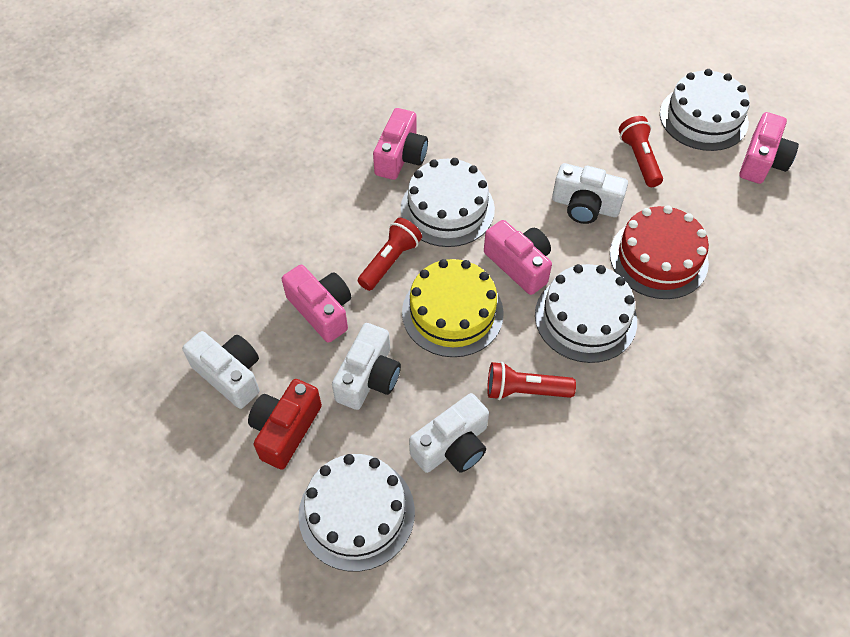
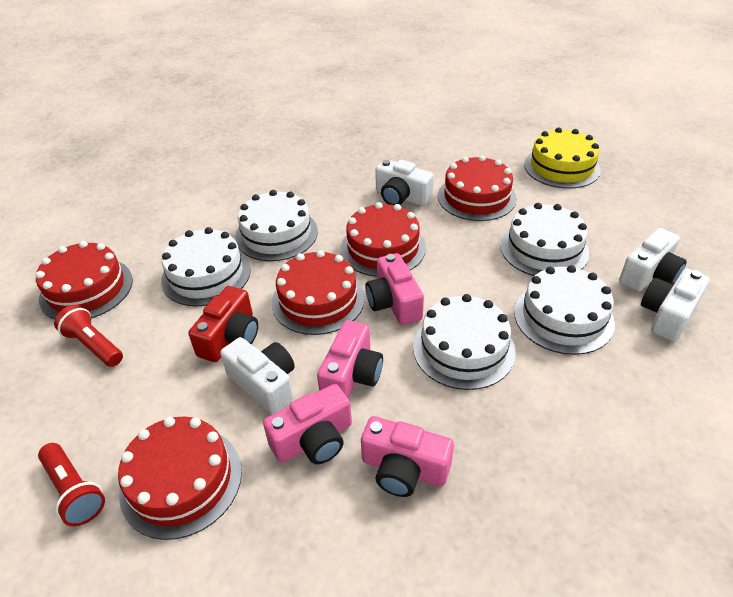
red cake: [610,205,709,299] = 1 -> [35,241,133,319] [118,417,242,540] [272,250,365,335] [341,202,426,277] [438,155,517,221] = 5
red flashlight: [358,218,422,291] [487,362,576,400] [619,116,663,187] = 3 -> [38,443,105,526] [54,305,123,367] = 2
white cake: [298,454,415,572] [401,158,495,247] [535,264,637,363] [660,69,750,151] = 4 -> [161,227,251,306] [235,190,318,261] [413,294,516,390] [500,203,589,276] [514,265,615,355] = 5

